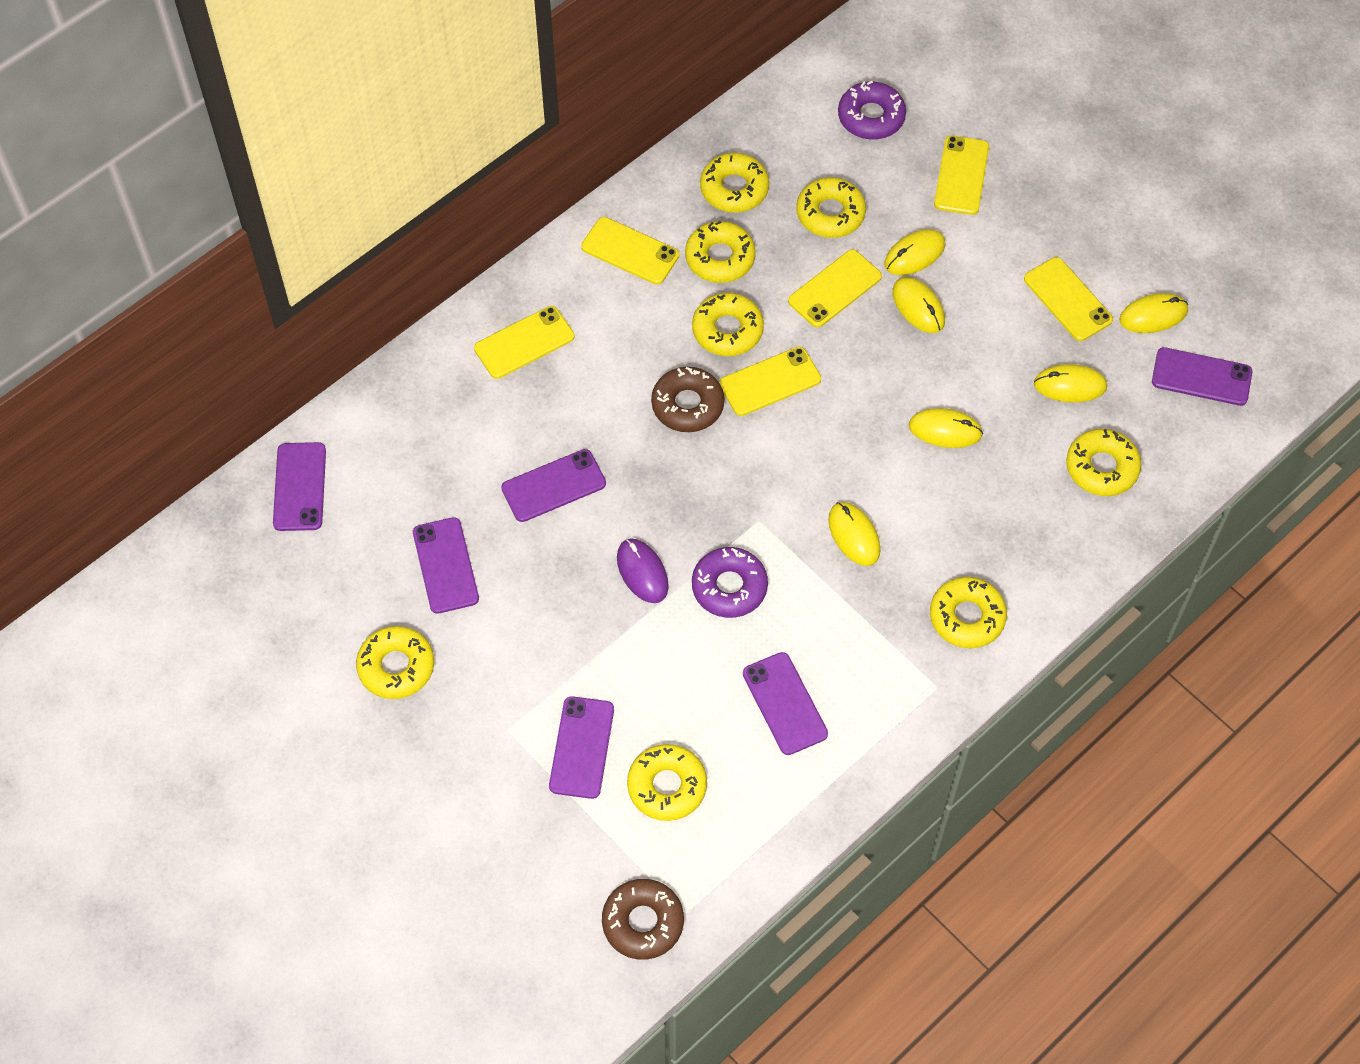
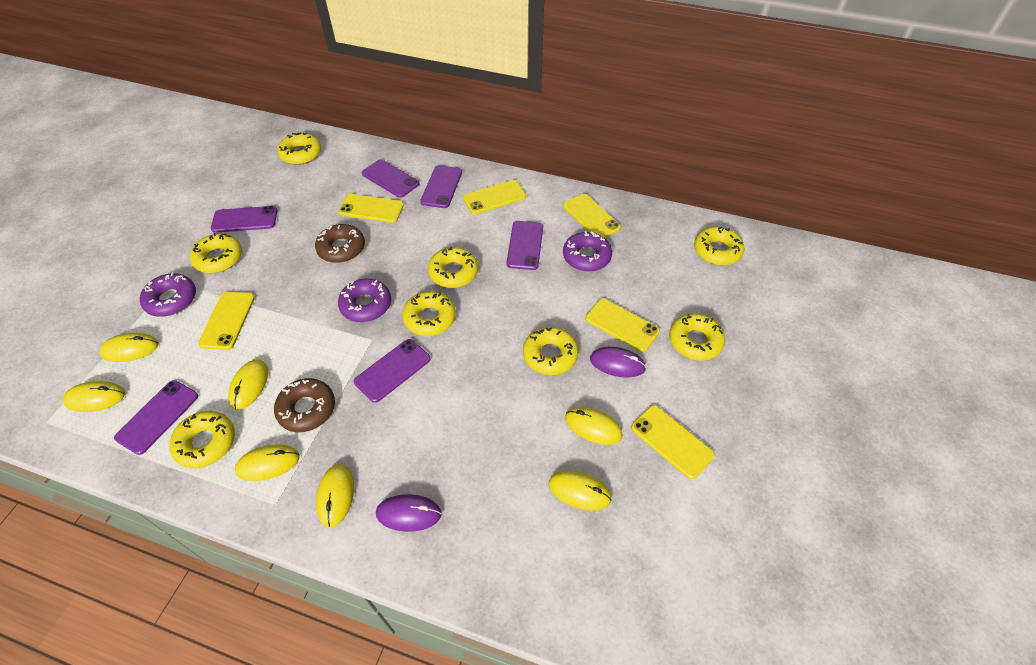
purple donut: [692,547,768,618] [838,81,906,140] = 2 -> [140,273,196,317] [338,279,391,322] [563,231,612,272] = 3
purple mouse: [617,538,669,603] = 1 -> [376,494,442,532] [590,347,646,378] = 2
yellow mouse: [828,502,880,566] [884,229,945,275] [892,277,945,333] [909,408,983,448] [1034,364,1107,402] [1119,293,1188,333] = 6 -> [62,381,125,412] [99,333,159,362] [228,360,268,410] [235,445,300,481] [316,464,354,527] [549,471,612,510] [565,407,622,445] = 7

